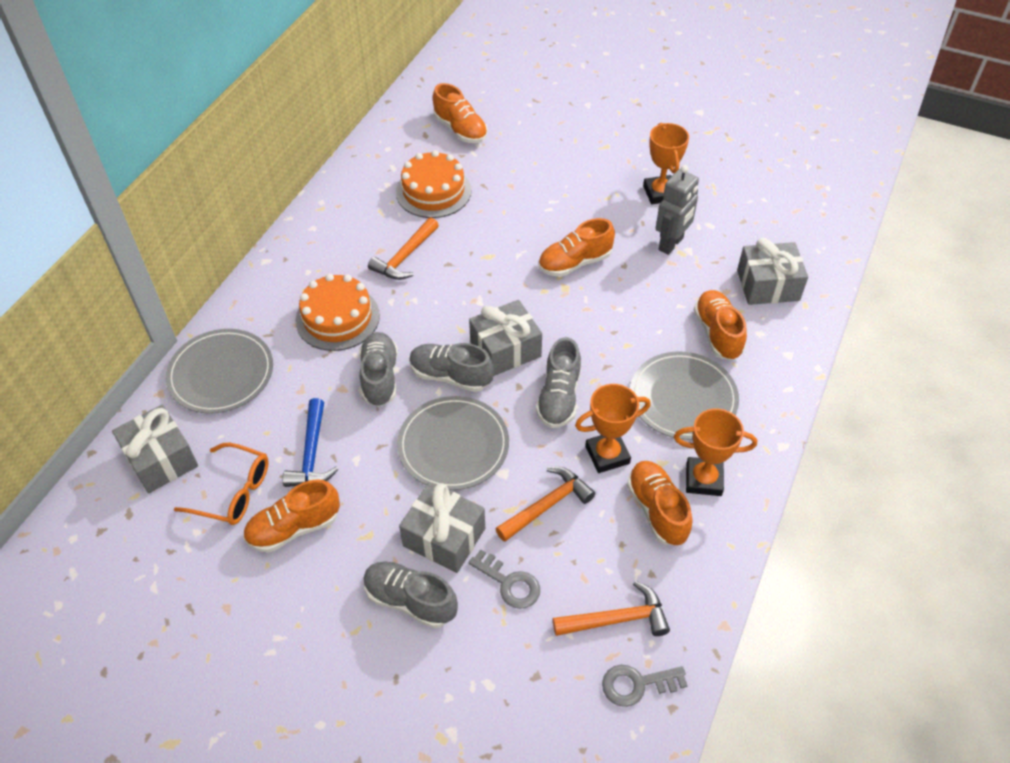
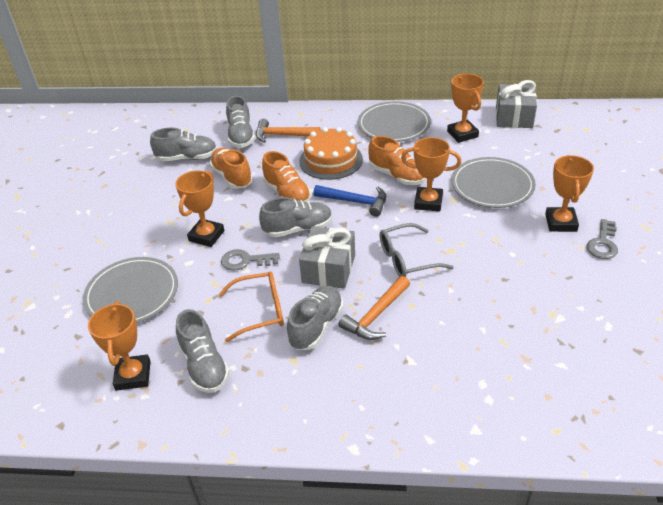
grey gift: [112,405,198,493] [399,482,485,573] [469,300,542,376] [737,238,808,305] = 4 -> [299,226,355,289] [496,80,537,128] = 2
grey glasses: none = 0 -> [379,223,454,277] = 1
grey robot: [656,165,699,255] = 1 -> none = 0
grey shoe: [359,332,398,407] [363,562,458,628] [409,343,494,392] [536,337,581,428] = 4 -> [150,128,217,161] [176,309,230,393] [226,96,255,148] [259,197,332,237] [287,286,343,350] = 5
orange cake: [295,274,380,351] [396,150,471,218] = 2 -> [299,127,363,180] = 1
orange hammer: [368,217,439,280] [495,467,595,542] [553,581,670,636] = 3 -> [256,119,321,143] [339,276,410,340] = 2
orange shoe: [243,479,340,553] [433,83,488,143] [538,218,615,277] [627,461,692,545] [694,290,747,360] = 5 -> [209,148,253,189] [262,151,311,202] [368,136,426,185] = 3
orange trophy: [575,384,651,473] [643,122,689,204] [674,409,757,496] = 3 -> [88,301,151,391] [176,171,224,247] [401,137,461,212] [447,74,484,143] [545,155,594,232] = 5

